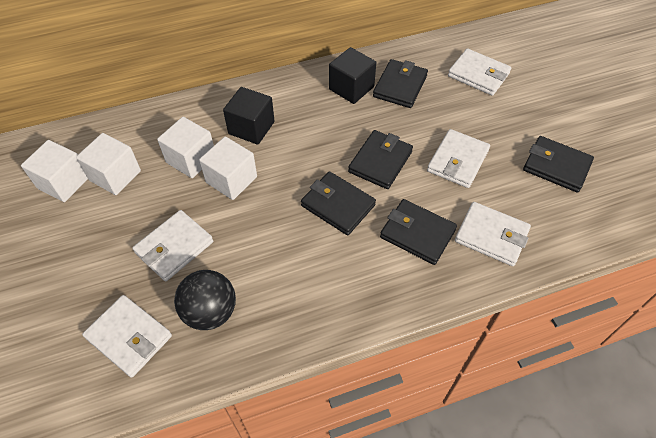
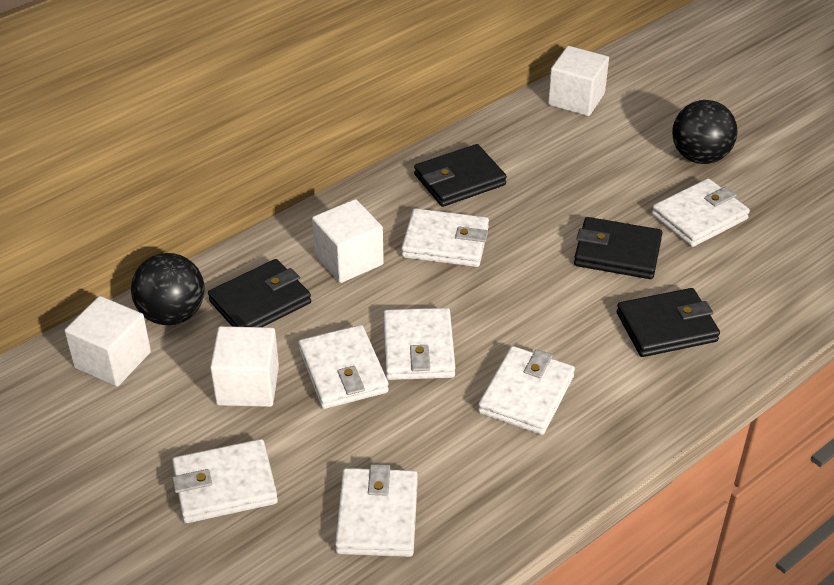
black ball: [174,270,236,330] = 1 -> [131,253,204,325] [672,100,738,164] = 2
black cube: [223,87,275,145] [329,47,376,104] = 2 -> none = 0
black wallet: [301,171,376,235] [348,130,413,189] [373,59,428,108] [380,199,457,265] [523,136,594,193] = 5 -> [208,259,311,327] [414,144,507,207] [574,217,662,279] [616,288,720,357] = 4
white wallet: [82,295,172,378] [132,210,213,281] [427,129,490,188] [448,48,511,96] [455,202,531,266] = 5 -> [172,439,278,523] [298,325,389,409] [335,464,418,557] [383,308,455,380] [401,208,489,267] [478,346,575,435] [652,178,750,247] = 7

